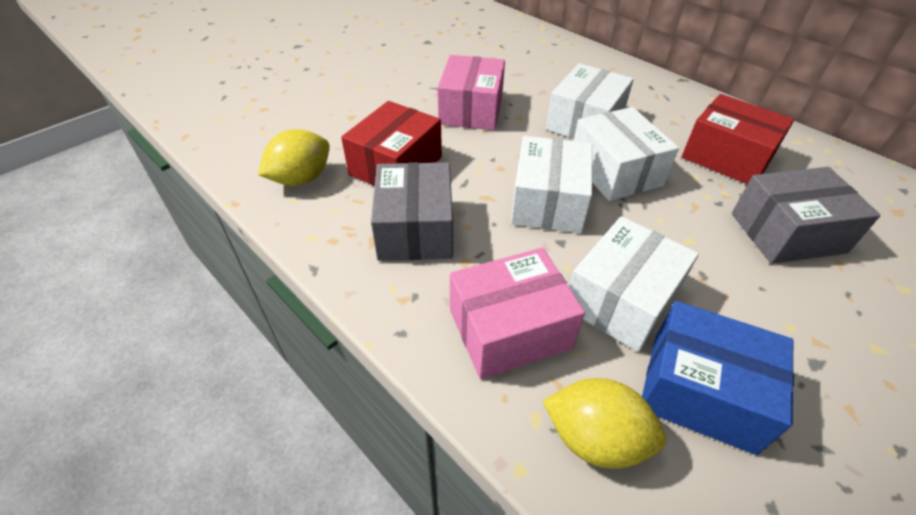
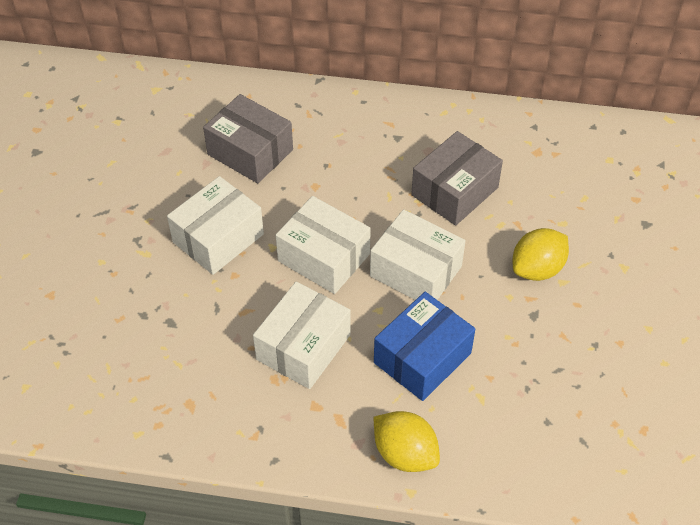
pink box: [437,55,505,130] [450,248,585,379] = 2 -> none = 0
red box: [341,101,442,186] [682,94,794,184] = 2 -> none = 0

